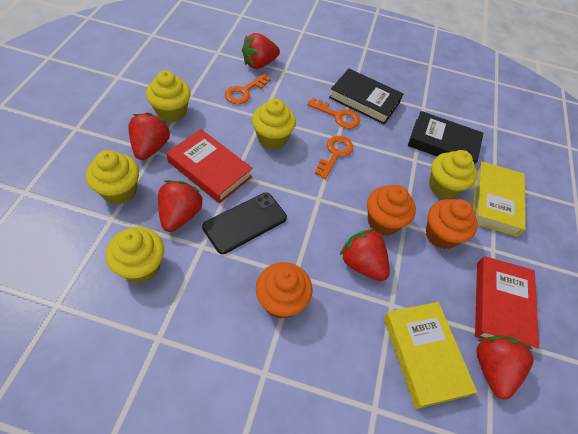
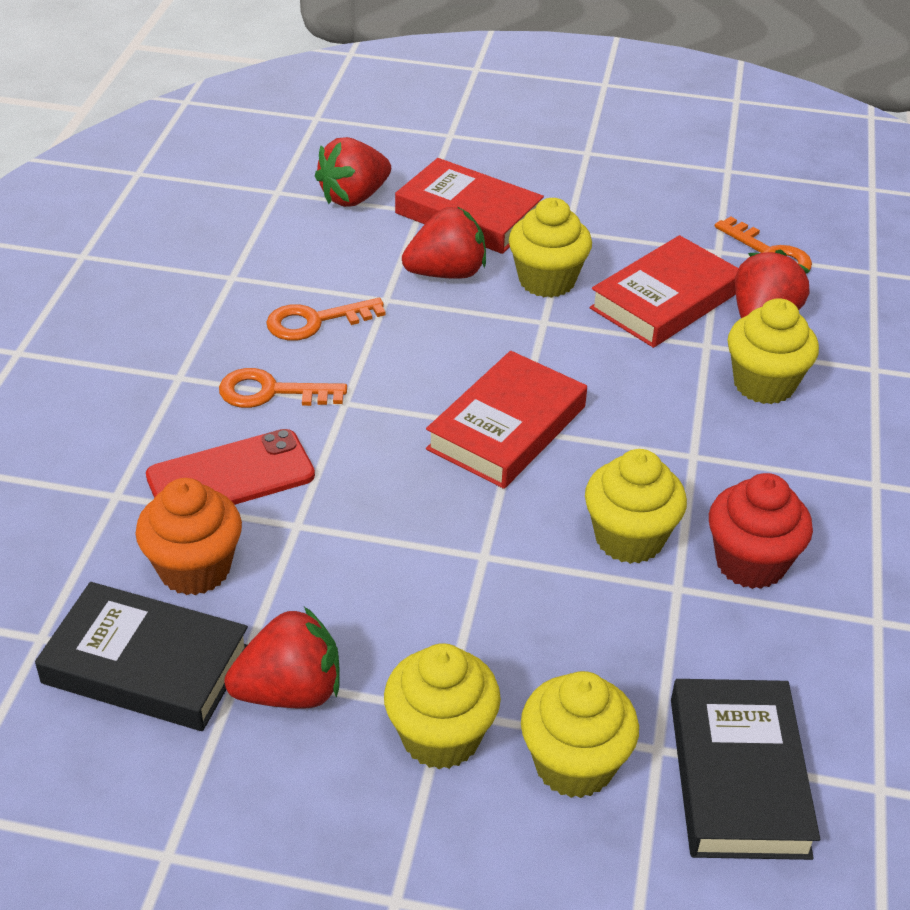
black phone: [202,193,287,254] = 1 -> none = 0
orange cupcake: [256,262,313,319] [367,185,416,236] [426,199,478,249] = 3 -> [136,478,242,595] = 1
red book: [166,129,253,203] [475,256,539,350] = 2 -> [395,158,544,254] [426,351,587,489] [590,235,739,348] = 3
red cupcake: none = 0 -> [709,473,813,589] = 1
red phone: none = 0 -> [146,429,315,505] = 1
red strawberry: [128,113,170,160] [158,180,203,232] [242,33,280,69] [339,229,390,281] [476,335,533,400] = 5 -> [225,607,340,708] [315,137,391,207] [402,207,486,279] [735,249,810,318] = 4
yellow book: [384,302,477,409] [473,162,526,237] = 2 -> none = 0

